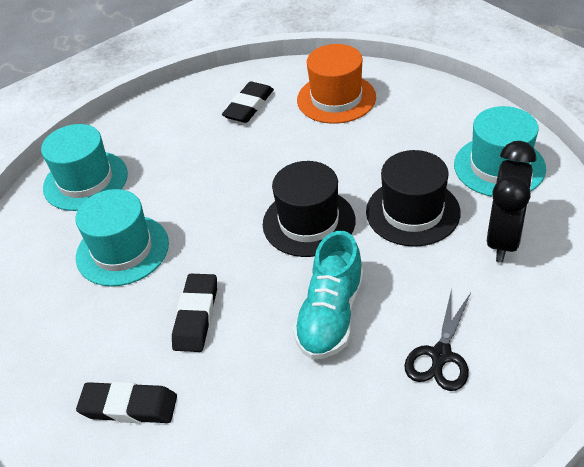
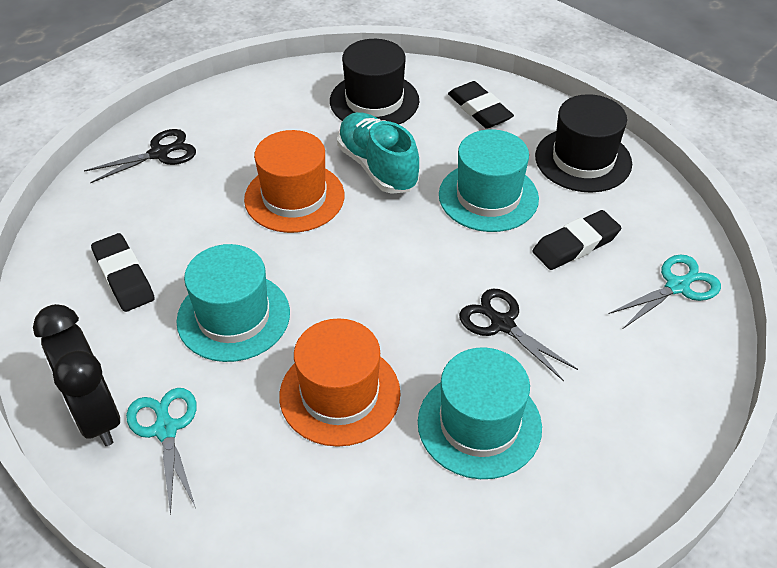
black scissors: [404,288,471,391] = 1 -> [84,129,196,183] [459,289,578,381] = 2
orange hat: [297,44,376,124] = 1 -> [244,130,344,233] [279,318,401,447] = 2
turquoise scissors: none = 0 -> [126,388,197,515] [608,254,721,328] = 2

